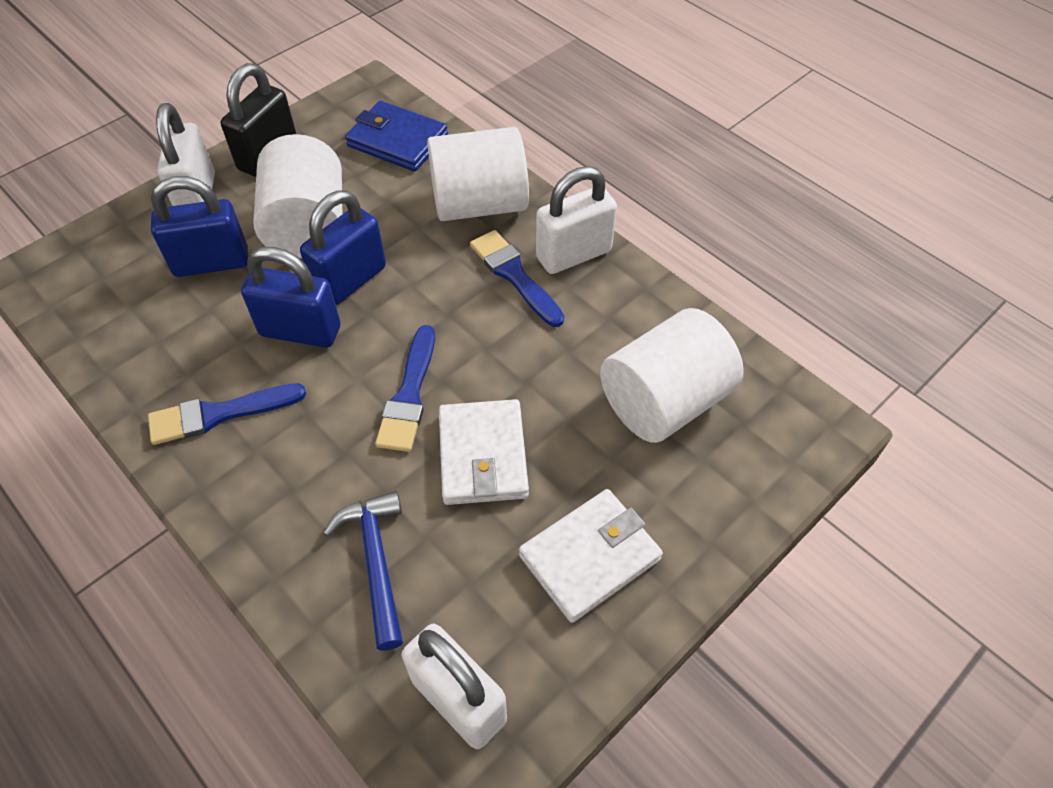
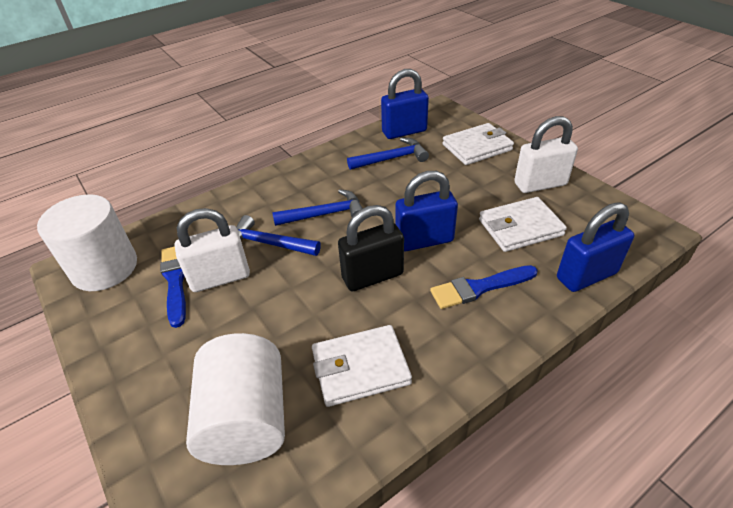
blue brush: [148,383,306,445] [375,325,435,452] [470,230,564,327] = 3 -> [160,246,186,328] [430,265,538,309] = 2
blue hammer: [323,491,403,650] = 1 -> [236,215,321,256] [272,189,363,226] [347,138,429,170] = 3
blue wallet: [345,101,448,171] = 1 -> none = 0
white cylinder: [253,134,342,258] [427,127,529,221] [600,308,744,443] = 3 -> [37,194,137,291] [186,333,285,465] = 2
white padlock: [156,103,215,206] [402,623,507,749] [536,166,617,274] = 3 -> [175,208,250,292] [514,116,578,193] = 2
white wallet: [439,399,529,505] [519,489,663,623] = 2 -> [312,325,412,407] [443,123,514,165] [479,197,567,252] = 3

